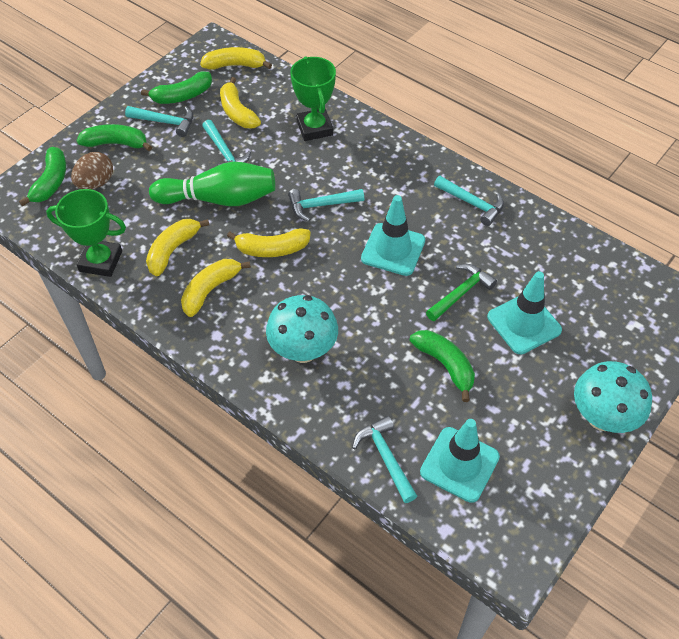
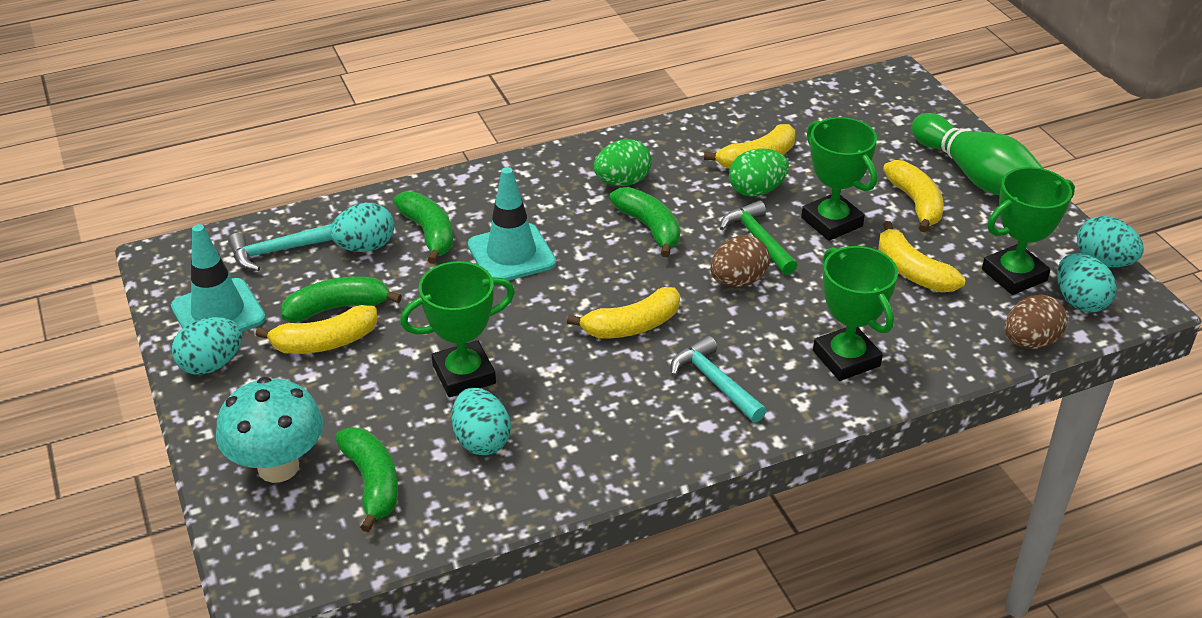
brown egg: [71,152,113,189] = 1 -> [710,235,770,287] [1005,295,1068,349] = 2
green egg: none = 0 -> [594,139,652,186] [729,148,789,197] = 2
green trophy: [46,189,126,277] [290,56,336,141] = 2 -> [400,261,515,397] [801,117,877,241] [813,246,898,381] [982,167,1075,295] = 4
turquoise egg: none = 0 -> [172,317,242,375] [330,203,394,252] [452,388,511,455] [1057,253,1117,312] [1077,216,1144,267] = 5
turquoise hammer: [125,106,193,137] [202,120,251,166] [288,189,364,222] [352,416,417,503] [434,176,504,226] = 5 -> [228,224,332,271] [671,336,767,422] = 2
turquoise mushroom: [266,295,338,363] [574,361,652,433] = 2 -> [216,377,323,483] = 1
turquoise traffic cone: [361,195,425,276] [420,419,500,503] [487,271,562,354] = 3 -> [171,224,266,332] [468,167,556,281] = 2

